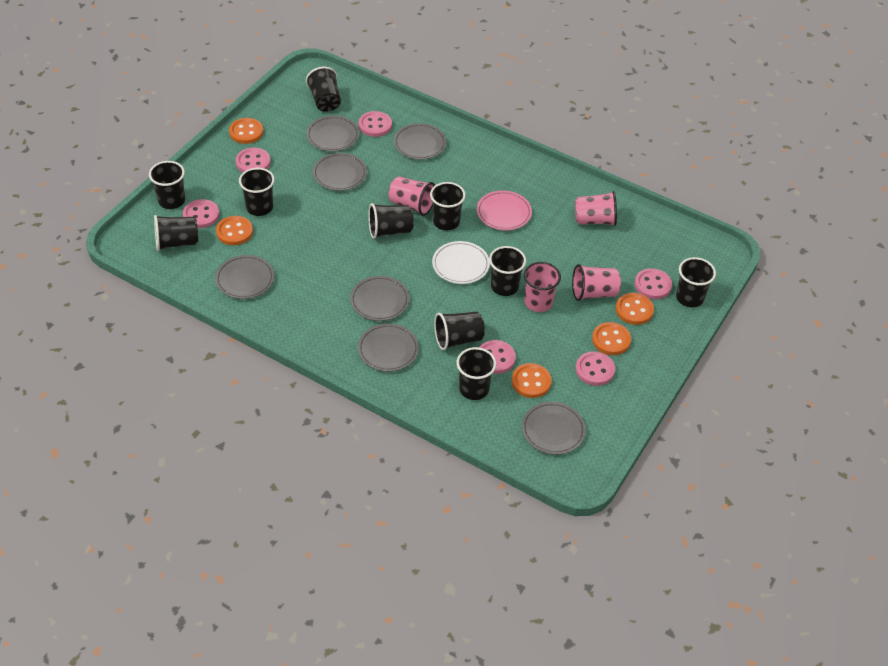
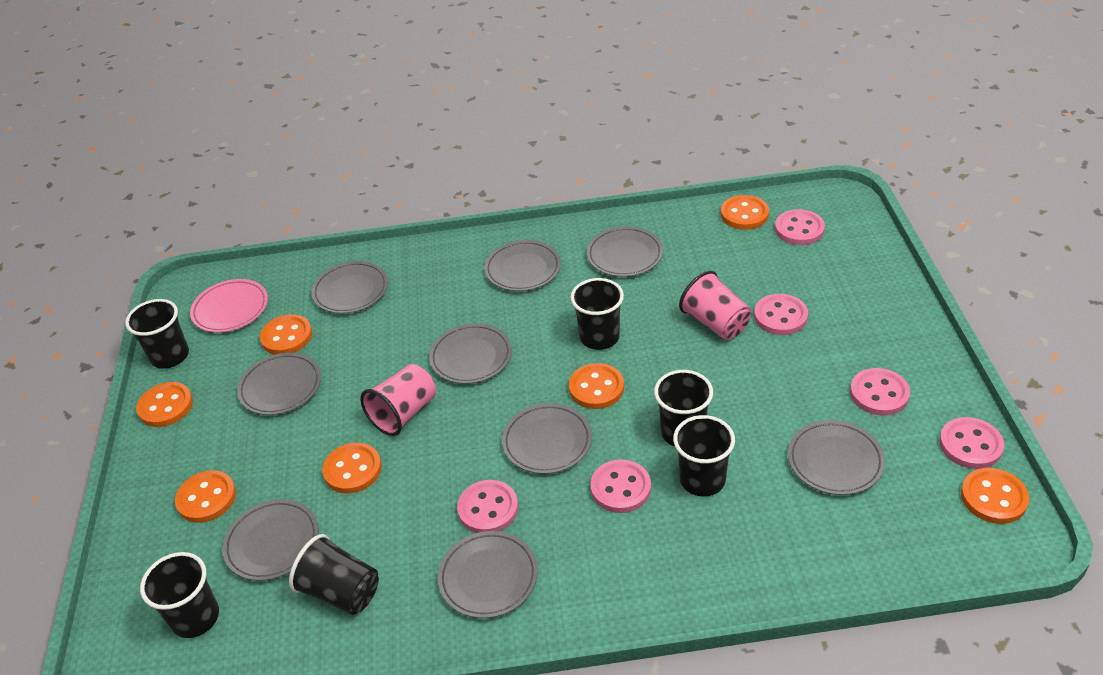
black cup: [149,161,185,209] [154,215,198,251] [239,168,275,216] [306,67,341,112] [368,203,414,239] [430,182,466,230] [434,312,485,350] [457,347,496,400] [489,246,526,296] [676,257,716,307] = 10 -> [125,299,189,369] [140,552,219,638] [289,534,379,615] [570,278,624,350] [654,370,713,447] [673,415,735,497] = 6
grey plate: [215,255,274,299] [306,115,359,152] [313,153,367,191] [350,276,410,321] [358,323,419,372] [394,123,447,160] [522,402,586,455] = 7 -> [222,499,319,581] [237,353,321,415] [311,261,388,314] [429,323,512,384] [438,531,538,618] [484,240,561,291] [502,403,592,474] [587,226,663,277] [788,420,885,495] = 9
orange button: [216,216,253,245] [229,118,263,144] [512,363,552,398] [592,322,631,355] [616,293,654,325] = 5 -> [136,382,193,427] [175,470,236,523] [260,314,312,355] [322,443,382,493] [569,363,624,409] [721,195,769,230] [961,468,1029,524] = 7
pink cup: [389,176,435,216] [524,262,561,312] [572,264,621,301] [575,191,617,226] = 4 -> [360,364,436,436] [679,271,751,340] = 2
white plate: [432,241,490,284] = 1 -> none = 0

